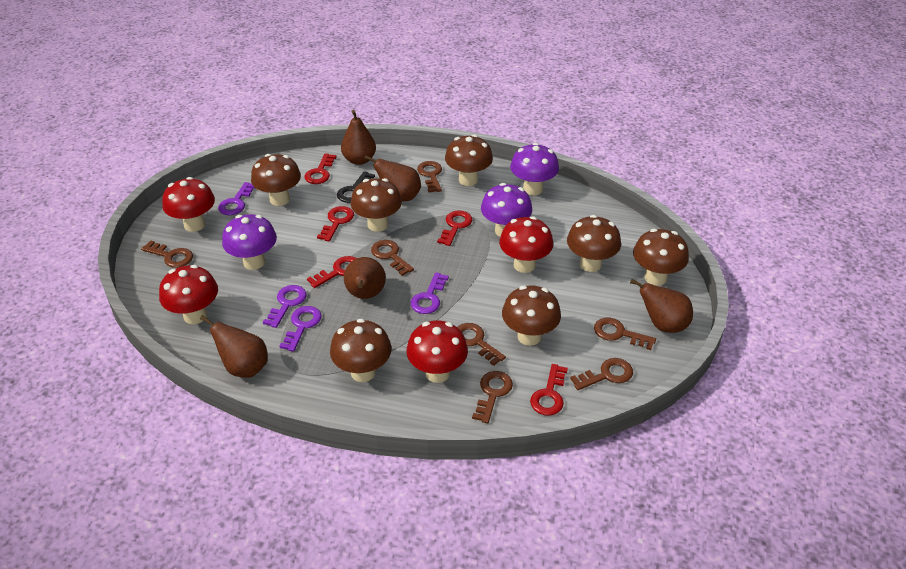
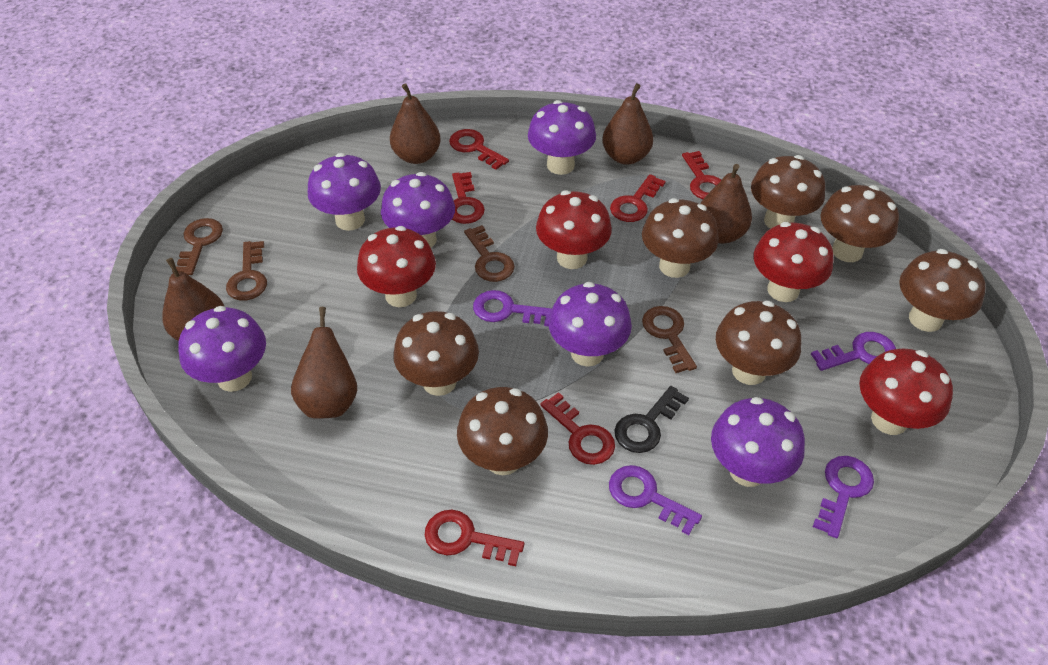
brown key: [141,241,193,268] [371,240,414,276] [417,161,442,193] [457,323,506,366] [472,371,513,423] [570,358,633,390] [594,318,656,350] = 7 -> [172,218,223,275] [226,241,267,300] [464,225,515,282] [642,306,697,373] = 4
purple mushroom: [222,214,277,270] [481,183,532,237] [510,143,559,196] = 3 -> [178,306,266,392] [308,153,381,231] [381,172,455,248] [528,100,596,175] [548,282,632,367] [711,397,805,487] = 6
red key: [304,153,336,184] [307,256,357,288] [317,206,354,242] [437,210,472,246] [530,364,568,416] = 5 -> [425,510,524,566] [449,129,509,170] [452,172,485,224] [540,392,615,465] [610,174,666,222] [682,151,721,199] = 6

